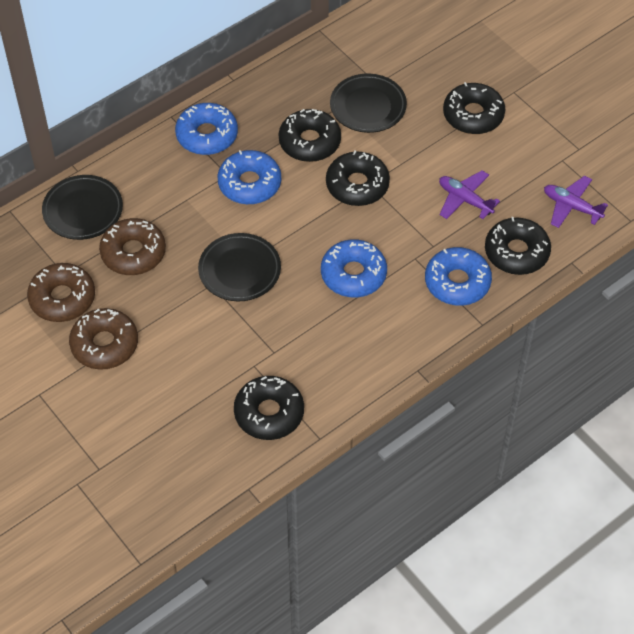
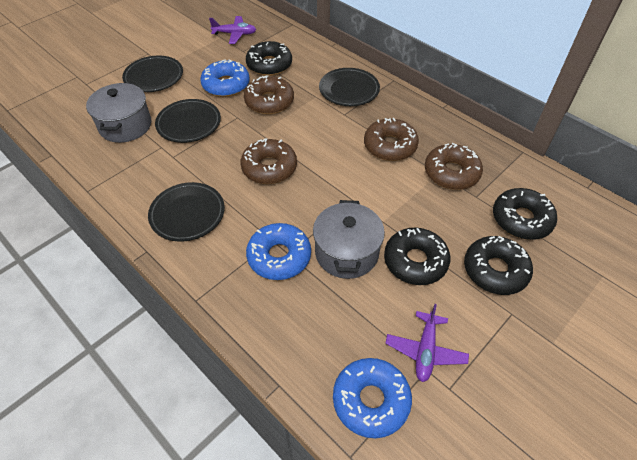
black donut: [234,376,304,440] [279,109,341,162] [326,151,390,206] [443,82,505,134] [485,217,551,275] = 5 -> [246,41,292,76] [384,228,451,285] [464,236,533,295] [493,188,557,240] = 4
black plate: [42,175,123,240] [198,233,281,301] [330,74,407,133] = 3 -> [122,56,183,92] [148,182,225,242] [155,99,221,143] [319,68,380,106] = 4
blue donut: [175,103,238,155] [218,150,281,205] [321,239,387,297] [425,247,492,306] = 4 -> [200,59,250,97] [246,223,311,280] [333,358,412,438] = 3
brown donut: [27,263,95,322] [69,308,138,370] [99,218,166,275] = 3 -> [240,138,297,184] [244,75,294,114] [364,118,419,161] [425,143,483,190] = 4
grey pot: none = 0 -> [86,83,152,143] [313,200,385,279] = 2

